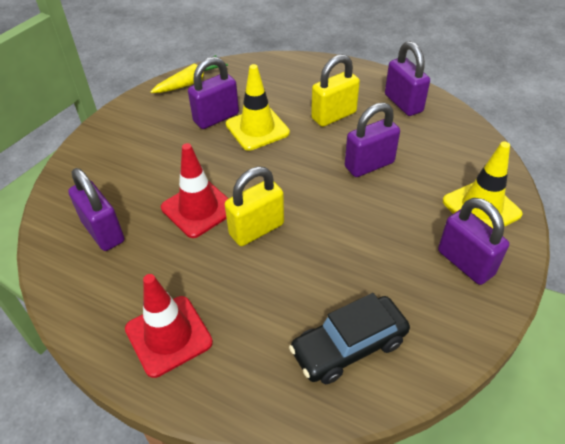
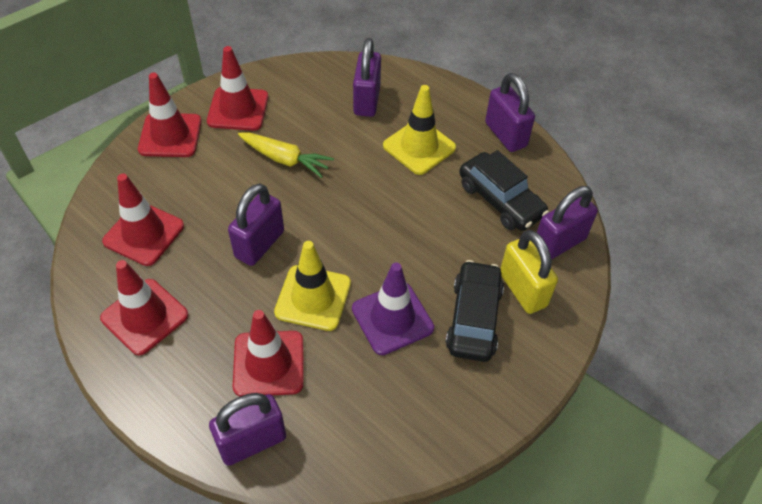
black car: [289,293,410,384] = 1 -> [446,260,504,362] [459,150,549,231] = 2
purple traffic cone: none = 0 -> [352,262,434,355] = 1
red traffic cone: [125,274,213,378] [161,143,229,238] = 2 -> [100,260,188,355] [102,174,184,266] [138,73,202,157] [207,46,268,131] [233,310,304,396] = 5
yellow padlock: [225,167,284,246] [311,54,360,127] = 2 -> [500,230,558,314] = 1

